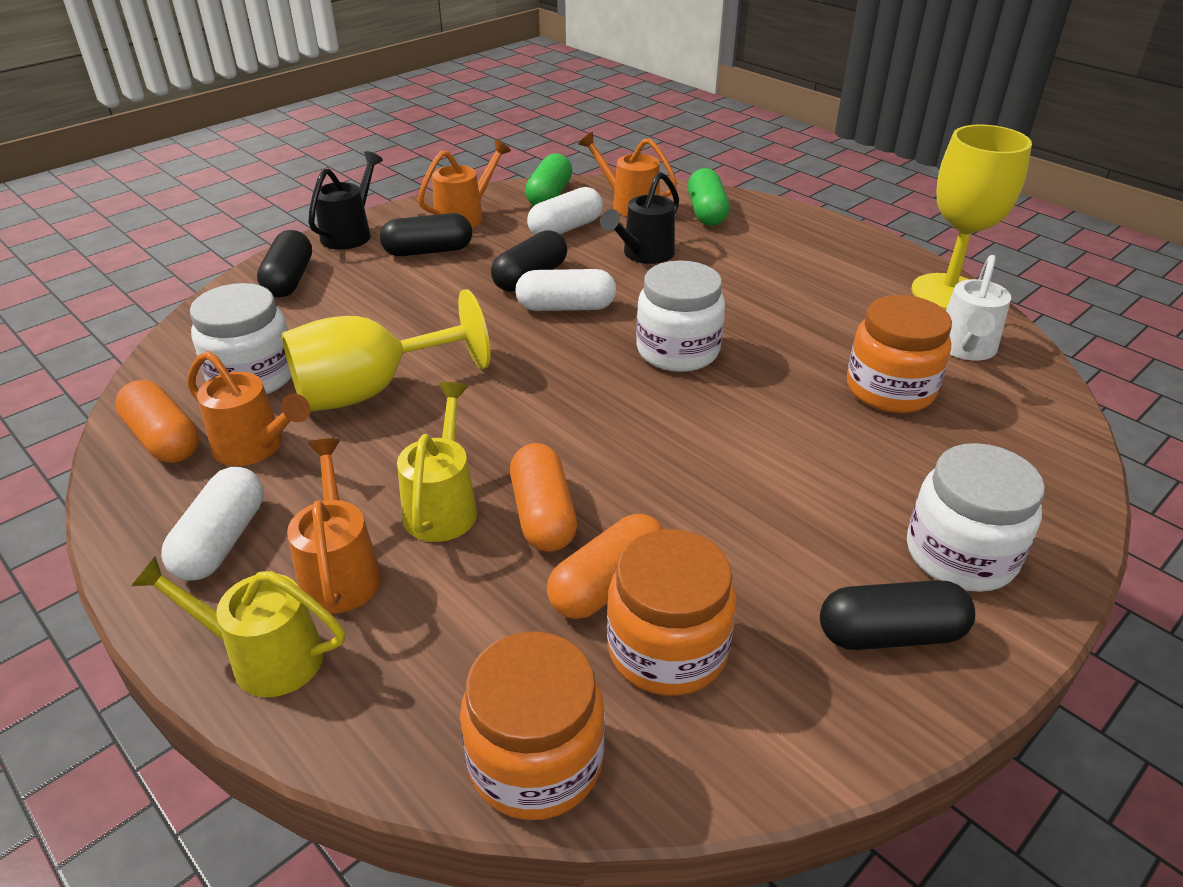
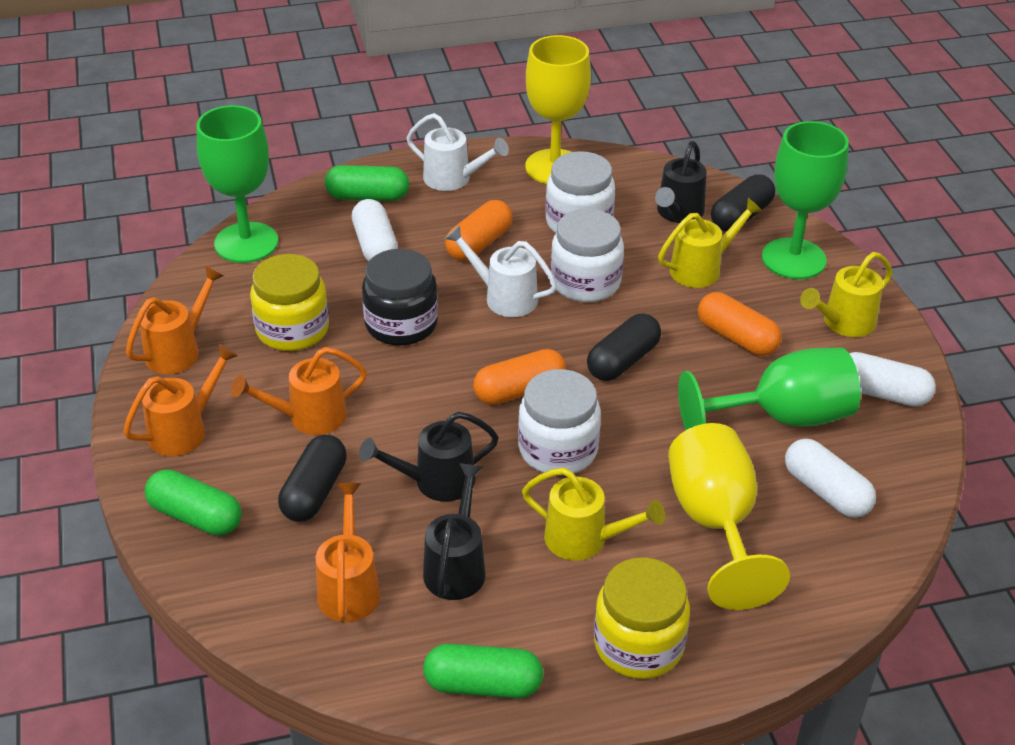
black capsule: [257,230,312,298] [380,213,472,256] [491,230,567,292] [820,580,975,650] = 4 -> [278,435,347,522] [587,314,661,381] [711,174,775,231] = 3
black jar: none = 0 -> [362,249,438,346] = 1
black watering can: [308,151,383,250] [600,172,679,264] = 2 -> [359,412,499,502] [423,463,486,600] [655,141,707,223] = 3
green capsule: [525,153,572,206] [688,168,729,226] = 2 -> [145,469,242,536] [325,165,409,201] [423,644,543,698] = 3
green goblet: none = 0 -> [197,105,278,263] [678,347,861,430] [762,121,849,279] = 3
orange jar: [460,631,605,820] [607,529,737,696] [847,295,952,413] = 3 -> none = 0
white watering can: [946,255,1011,361] = 1 -> [406,113,509,191] [445,225,557,317] = 2
yellow jar: none = 0 -> [250,254,329,351] [594,557,690,679] = 2
yellow watering can: [131,556,345,697] [397,382,477,542] = 2 -> [522,468,665,561] [658,198,762,288] [800,252,893,337] = 3

